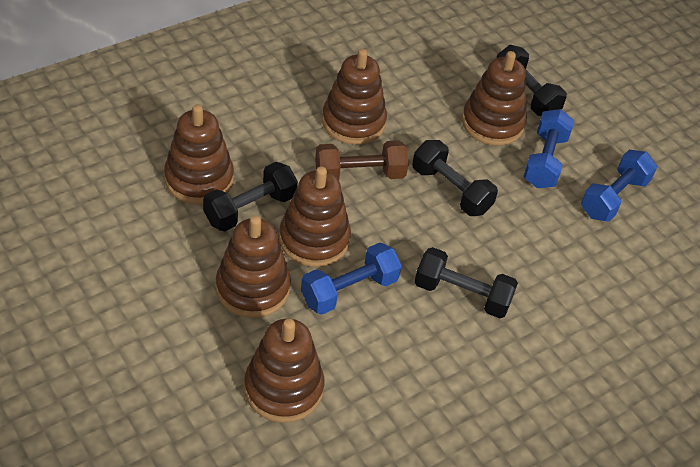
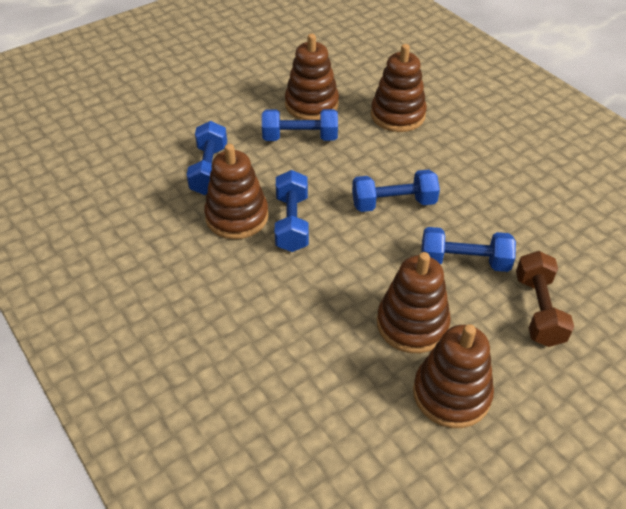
black dumbbell: [203,162,298,231] [412,140,498,216] [414,247,518,318] [497,45,567,116] = 4 -> none = 0
blue dumbbell: [301,243,402,315] [523,109,574,188] [581,150,657,222] = 3 -> [187,121,227,195] [262,109,338,141] [275,170,309,252] [352,170,440,212] [421,227,516,272] = 5
brown stacking toy: [164,104,234,204] [216,215,291,318] [244,319,324,423] [279,166,351,267] [322,49,387,145] [462,51,527,145] = 6 -> [204,144,269,239] [285,34,339,120] [371,44,427,132] [377,252,451,353] [413,324,494,428] = 5

